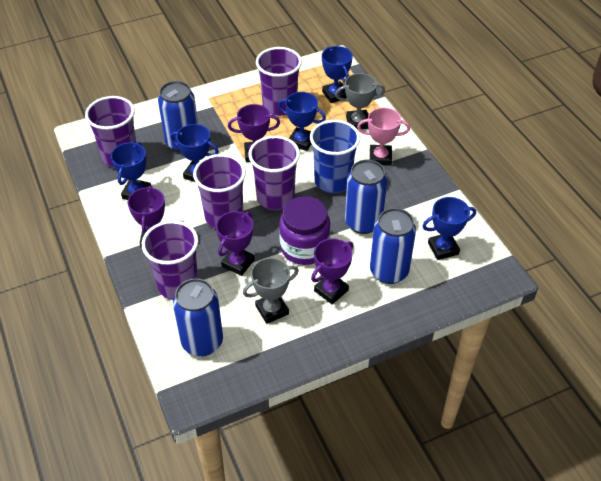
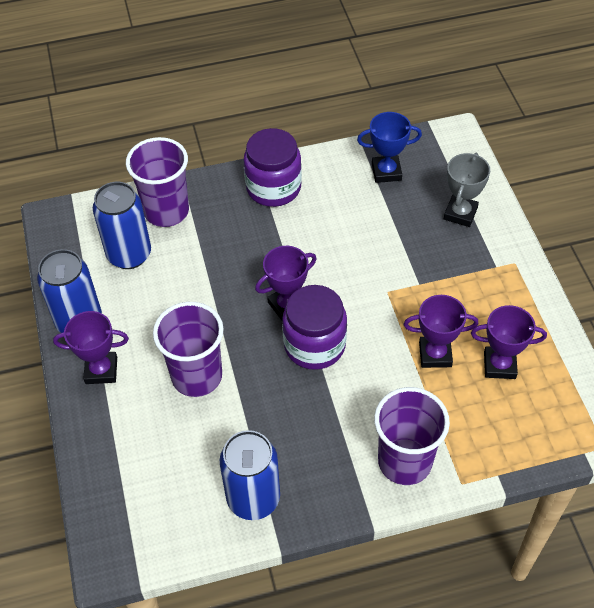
blue can: [158,81,198,152] [173,278,223,356] [345,159,387,234] [370,208,416,284] = 4 -> [37,249,102,333] [93,182,151,269] [220,430,280,520] = 3
blue cup: [310,120,360,193] = 1 -> none = 0
blue trophy: [111,142,151,200] [171,124,219,182] [278,92,326,151] [322,46,353,103] [422,197,476,260] = 5 -> [357,112,422,183] = 1
grey trophy: [243,258,299,324] [335,73,385,130] = 2 -> [444,153,490,227] = 1
pink trophy: [357,108,410,166] = 1 -> none = 0
purple cup: [85,96,137,168] [142,220,198,300] [193,154,246,229] [248,136,300,210] [256,47,302,116] = 5 -> [126,137,189,227] [153,302,224,397] [374,387,450,485] = 3
purple jar: [279,196,330,265] = 1 -> [244,128,302,207] [282,285,347,370] = 2

